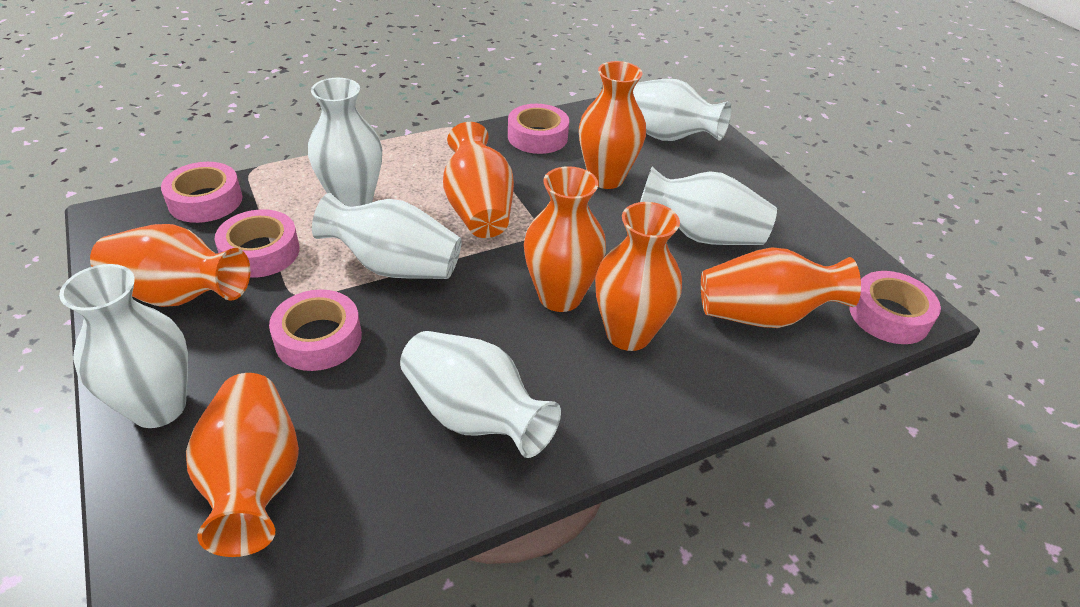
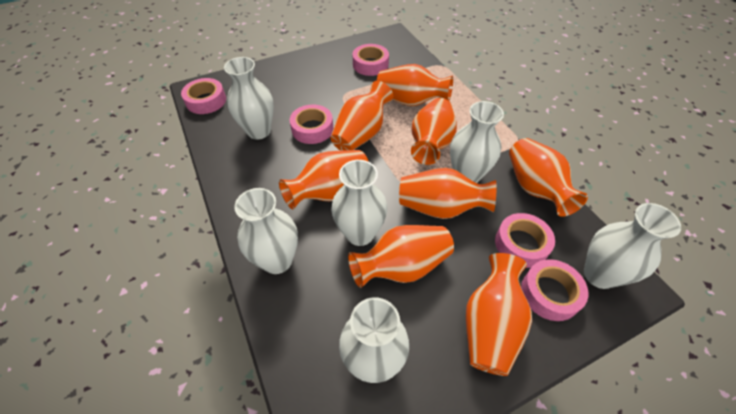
orange vase: [90,224,250,307] [186,373,299,557] [443,122,514,238] [524,166,606,312] [579,61,646,189] [595,202,682,351] [701,247,861,328] = 7 -> [279,150,369,209] [330,81,393,151] [348,225,454,288] [377,64,453,106] [399,168,497,219] [411,98,457,165] [466,253,532,376] [509,138,588,217] = 8

